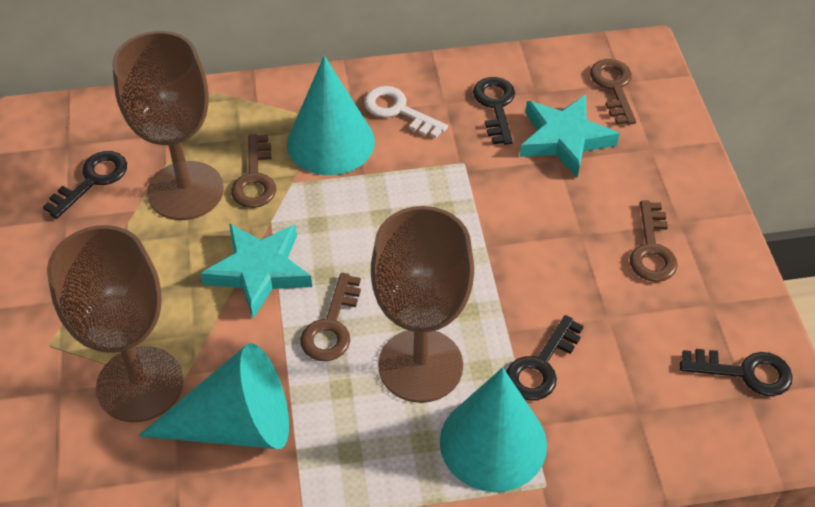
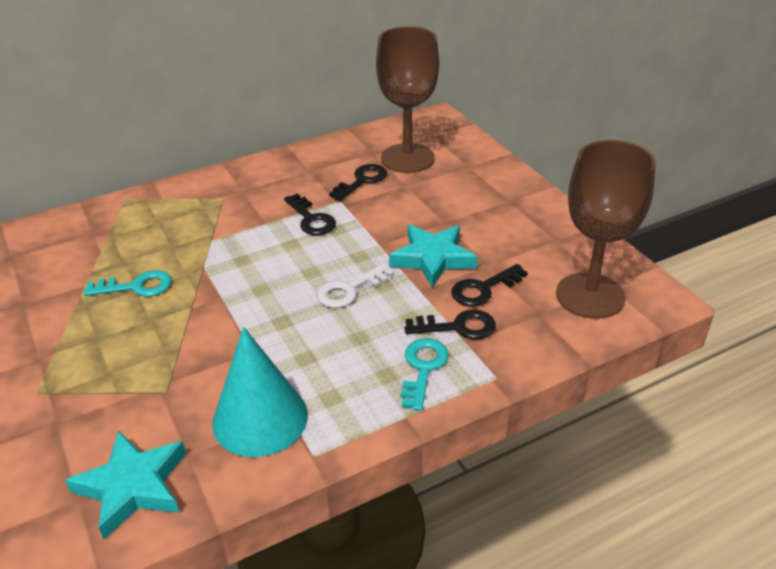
brown goblet: [47,225,183,422] [112,31,224,220] [371,206,474,403] = 3 -> [376,26,439,173] [556,140,656,319] = 2
brown key: [231,134,276,208] [300,273,361,361] [590,59,636,125] [630,200,678,282] = 4 -> none = 0
turquoise cone: [138,343,289,449] [287,56,375,175] [440,367,547,492] = 3 -> [212,327,308,457] = 1
turquoise key: none = 0 -> [84,270,172,297] [401,338,449,411] = 2

